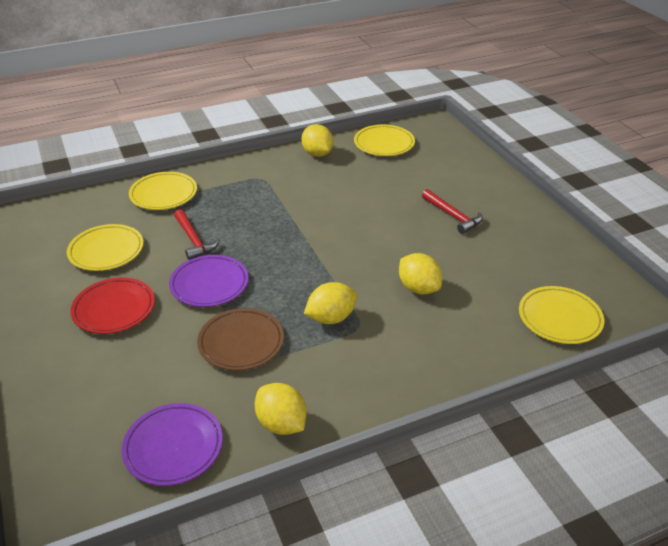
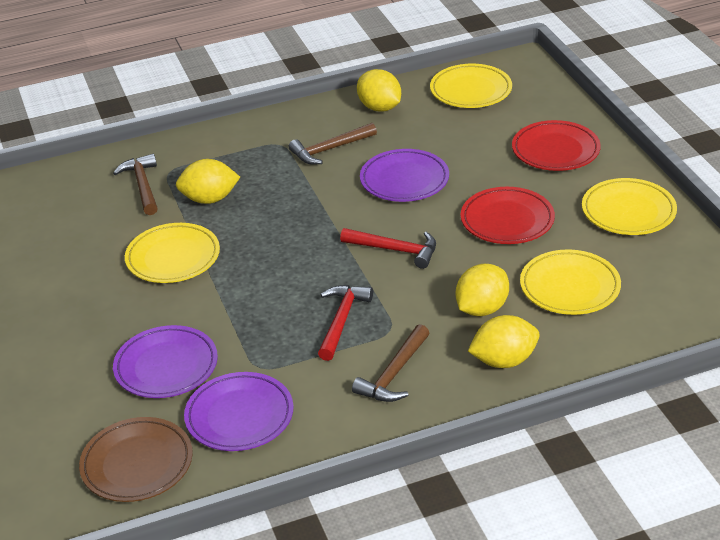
brown hammer: none = 0 -> [113,154,158,215] [289,123,377,165] [352,324,429,402] = 3
purple plate: [122,403,223,486] [169,255,248,307] = 2 -> [113,325,218,398] [184,372,294,451] [360,149,449,202] = 3
red plate: [71,278,155,334] = 1 -> [461,187,555,244] [512,120,601,171] = 2

